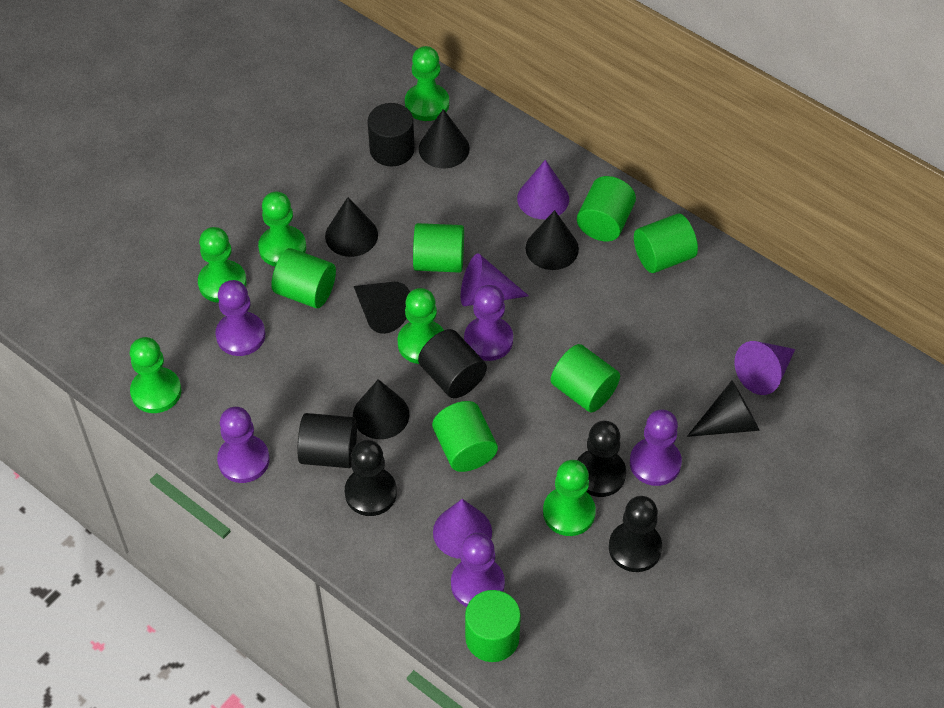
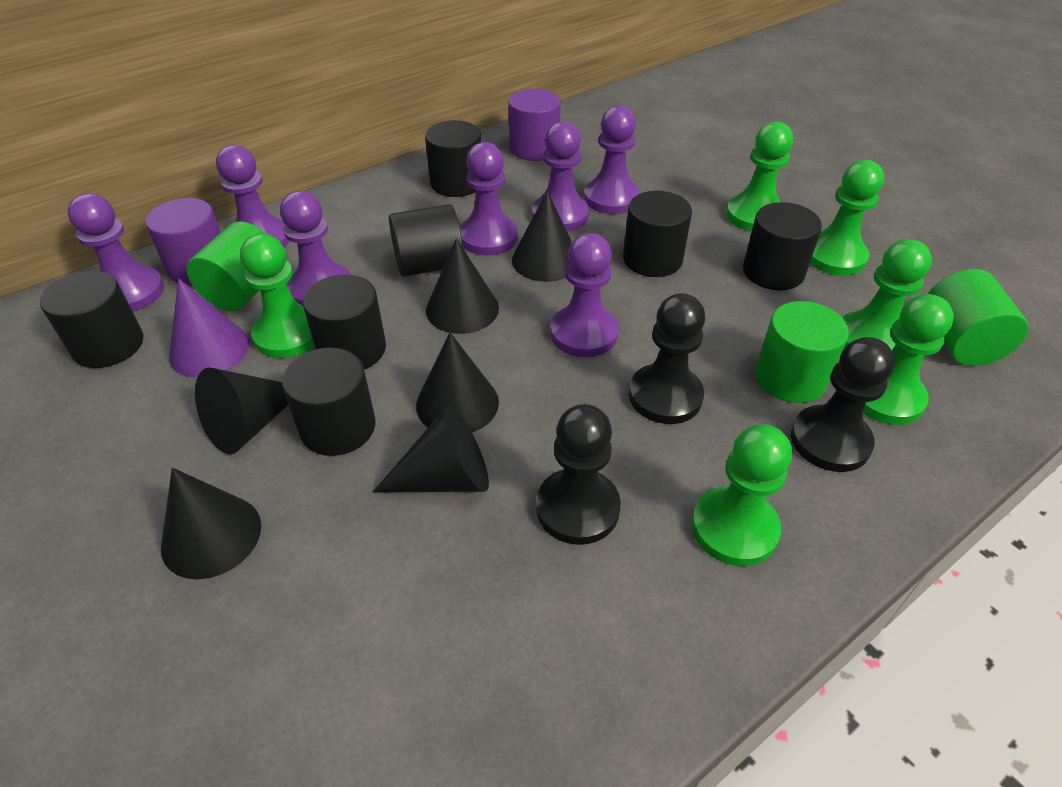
black cylinder: [298,413,357,468] [367,103,415,166] [418,329,487,398] = 3 -> [40,271,144,368] [282,348,375,456] [303,275,386,369] [389,204,463,277] [425,120,481,197] [623,191,692,277] [743,202,822,291] = 7
green cylinder: [272,248,336,308] [413,223,464,273] [432,401,498,472] [465,590,521,662] [551,344,620,412] [577,176,636,241] [634,213,698,273] = 7 -> [186,222,266,311] [755,301,849,403] [928,269,1028,366] = 3
purple cone: [433,499,492,559] [461,253,529,306] [517,160,569,219] [734,341,795,395] = 4 -> [169,279,249,378] = 1
purple cylinder: none = 0 -> [145,198,221,285] [508,89,561,161] = 2
purple pawn: [215,280,265,356] [217,407,270,483] [451,533,505,607] [464,285,513,361] [630,409,682,486] = 5 -> [67,194,164,311] [216,145,290,248] [280,191,351,306] [460,142,518,255] [532,121,589,232] [551,233,619,357] [584,105,640,214] = 7

